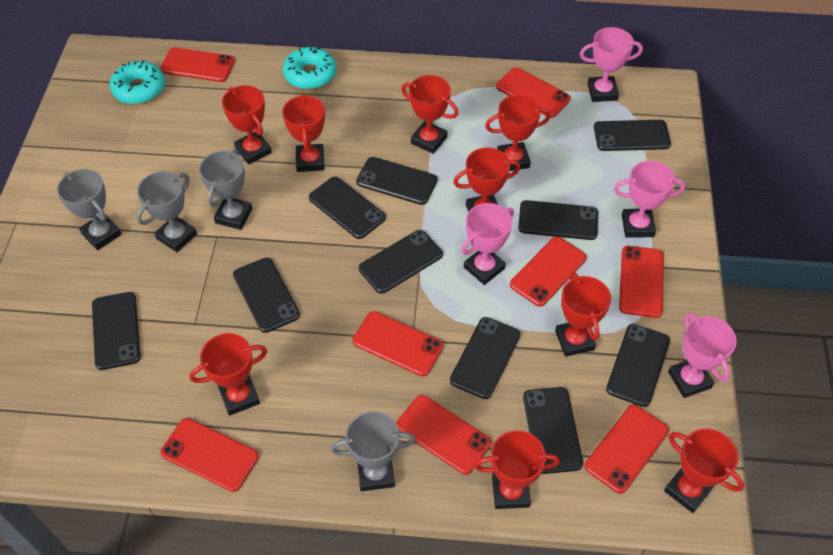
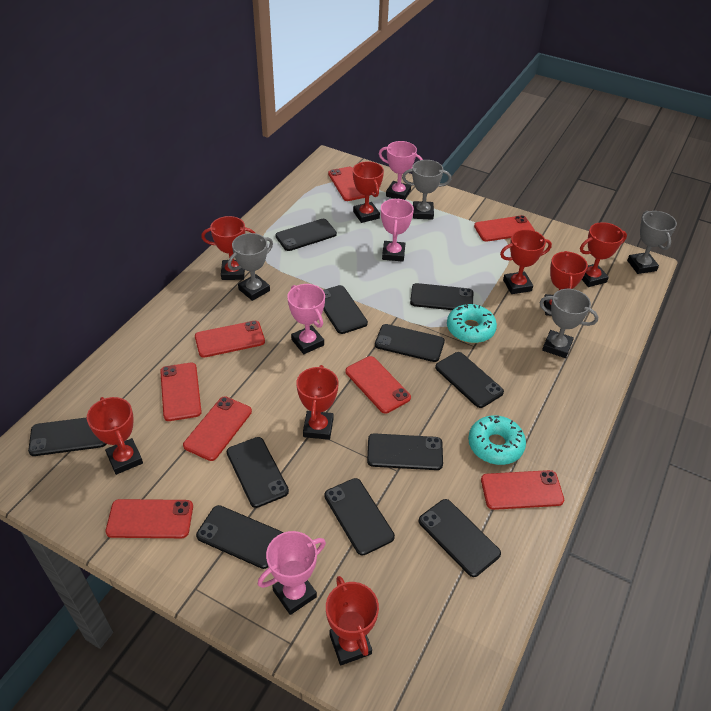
black phone: [92,292,141,370] [233,257,300,333] [309,177,386,239] [356,157,438,205] [359,230,443,294] [450,317,520,399] [518,200,598,240] [523,387,583,474] [594,120,671,151] [606,324,670,407] = 10 -> [28,417,106,456] [196,505,283,569] [227,437,289,508] [275,219,337,251] [323,285,368,334] [324,478,395,555] [367,433,443,470] [375,324,445,362] [410,283,473,310] [419,499,501,577] [435,352,504,408] = 11
red trophy: [189,333,267,416] [222,85,272,164] [282,94,325,172] [401,75,459,154] [453,147,520,212] [474,430,560,509] [485,95,551,171] [555,272,611,357] [664,429,744,513] = 9 -> [87,397,143,475] [201,216,255,280] [296,365,338,440] [326,576,379,665] [353,161,384,223] [500,229,552,294] [544,251,588,316] [580,222,627,287] = 8

